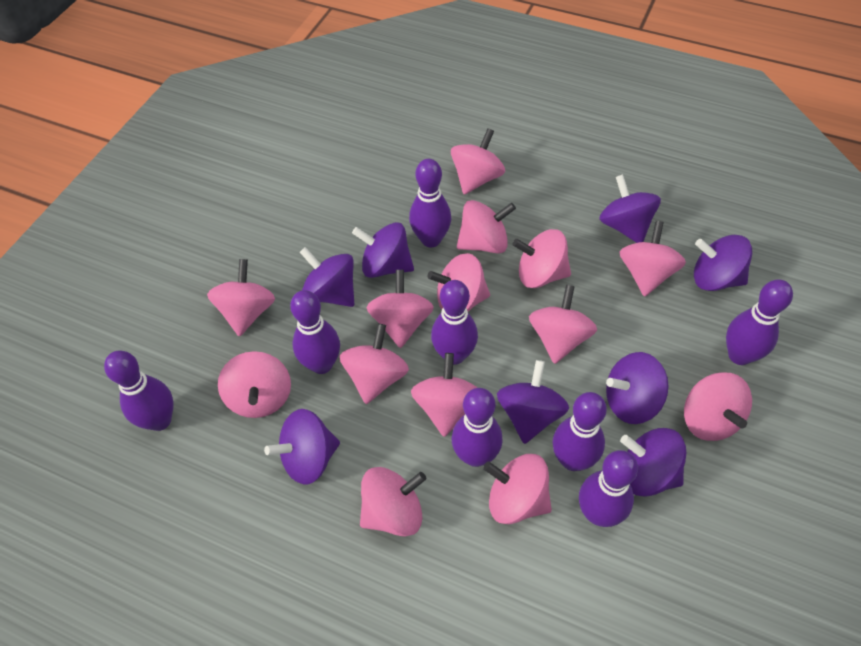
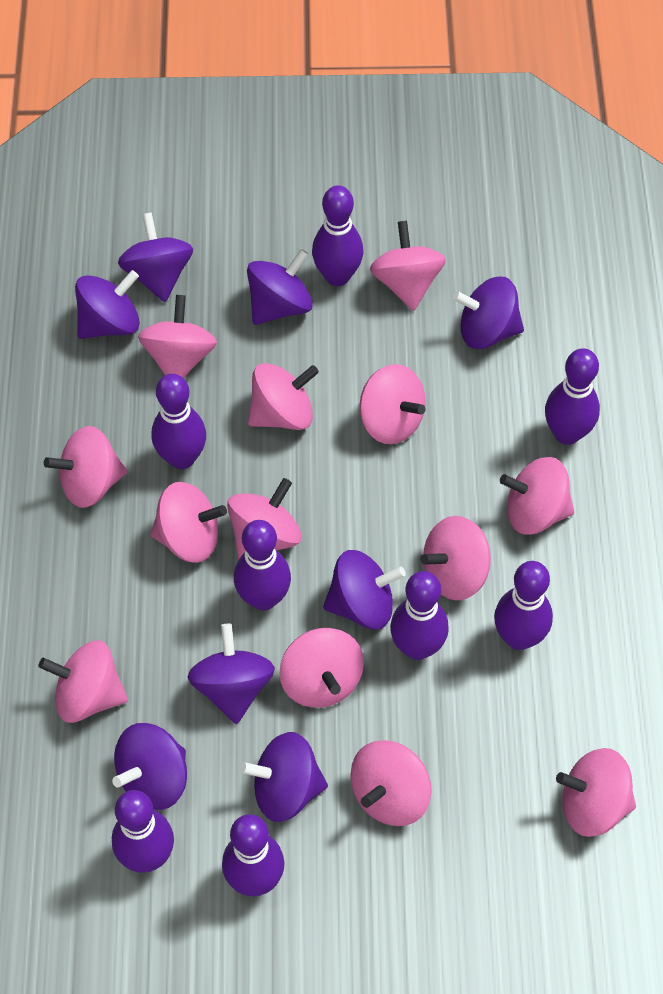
pink spinning top: [207,259,275,337] [218,351,291,418] [340,324,409,404] [360,467,426,537] [366,270,434,348] [411,353,477,437] [427,253,490,311] [451,128,505,195] [457,200,516,254] [483,454,552,524] [512,229,571,288] [529,285,597,364] [620,221,686,297] [684,372,752,441] = 14 -> [38,640,128,723] [44,426,127,508] [138,295,217,378] [150,482,227,563] [227,478,301,560] [248,363,319,430] [279,628,364,708] [350,740,431,826] [360,364,426,444] [370,221,446,311] [421,516,491,601] [500,457,574,535] [556,748,636,837] = 13

